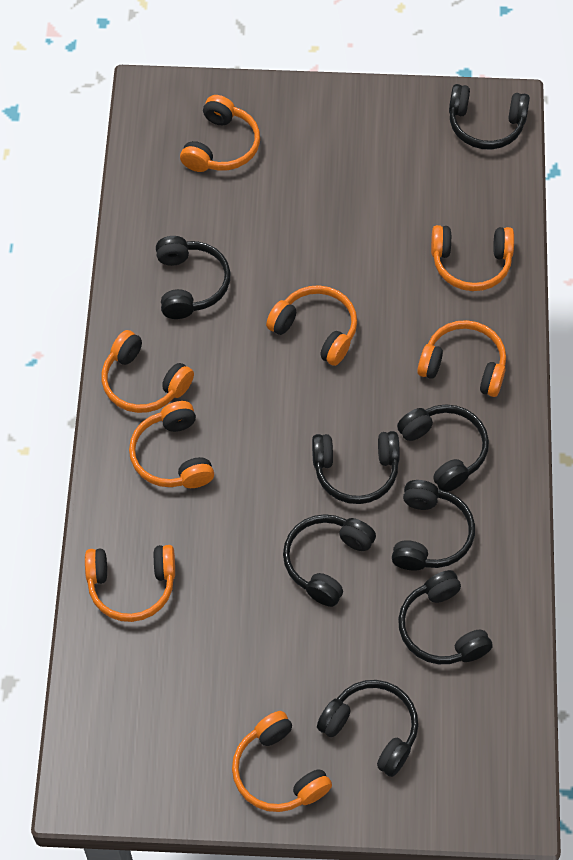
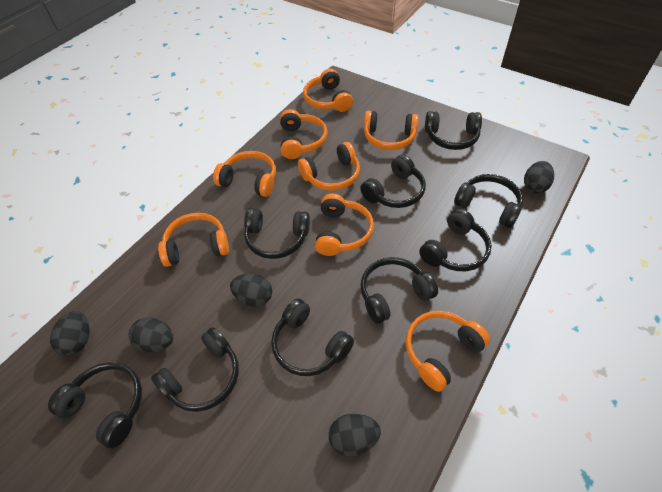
black egg: none = 0 -> [50,311,90,356] [129,317,173,352] [230,274,272,307] [328,414,381,456] [524,161,554,193] = 5
black headphones: [156,236,231,319] [283,514,376,607] [312,431,400,504] [317,680,418,777] [392,480,475,571] [397,404,489,492] [398,570,493,664] [449,84,530,150] = 8 -> [48,362,142,448] [151,327,239,412] [244,208,310,259] [271,299,354,376] [360,155,426,208] [360,257,438,324] [419,209,492,271] [425,111,482,150] [454,174,523,228] = 9

